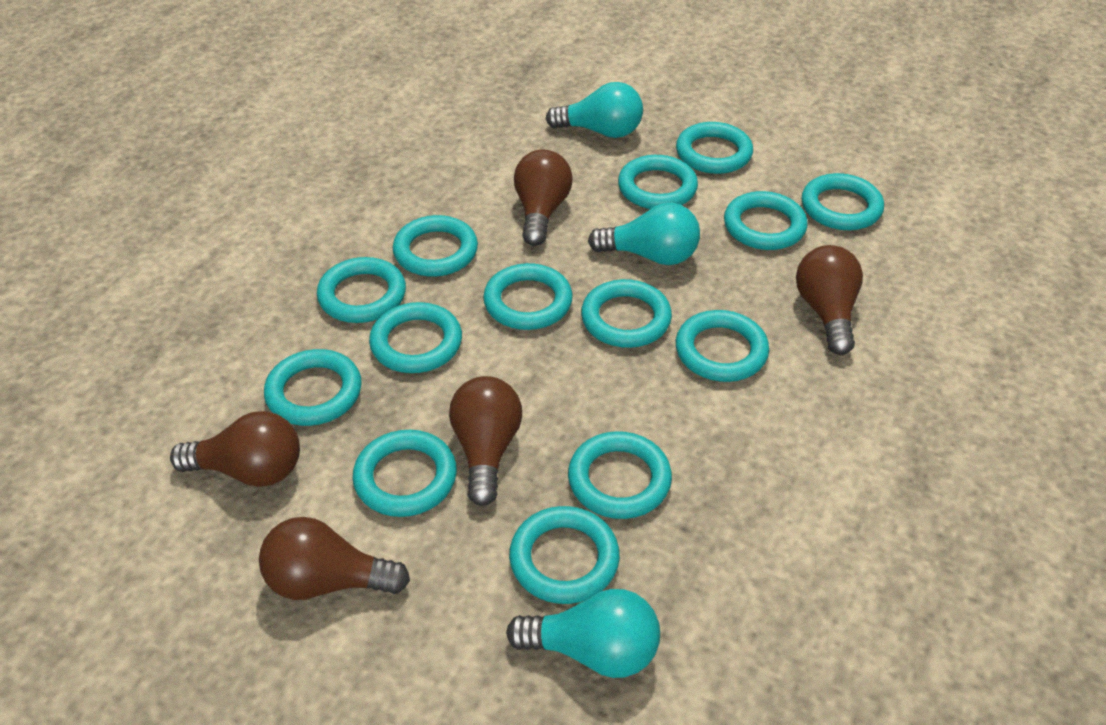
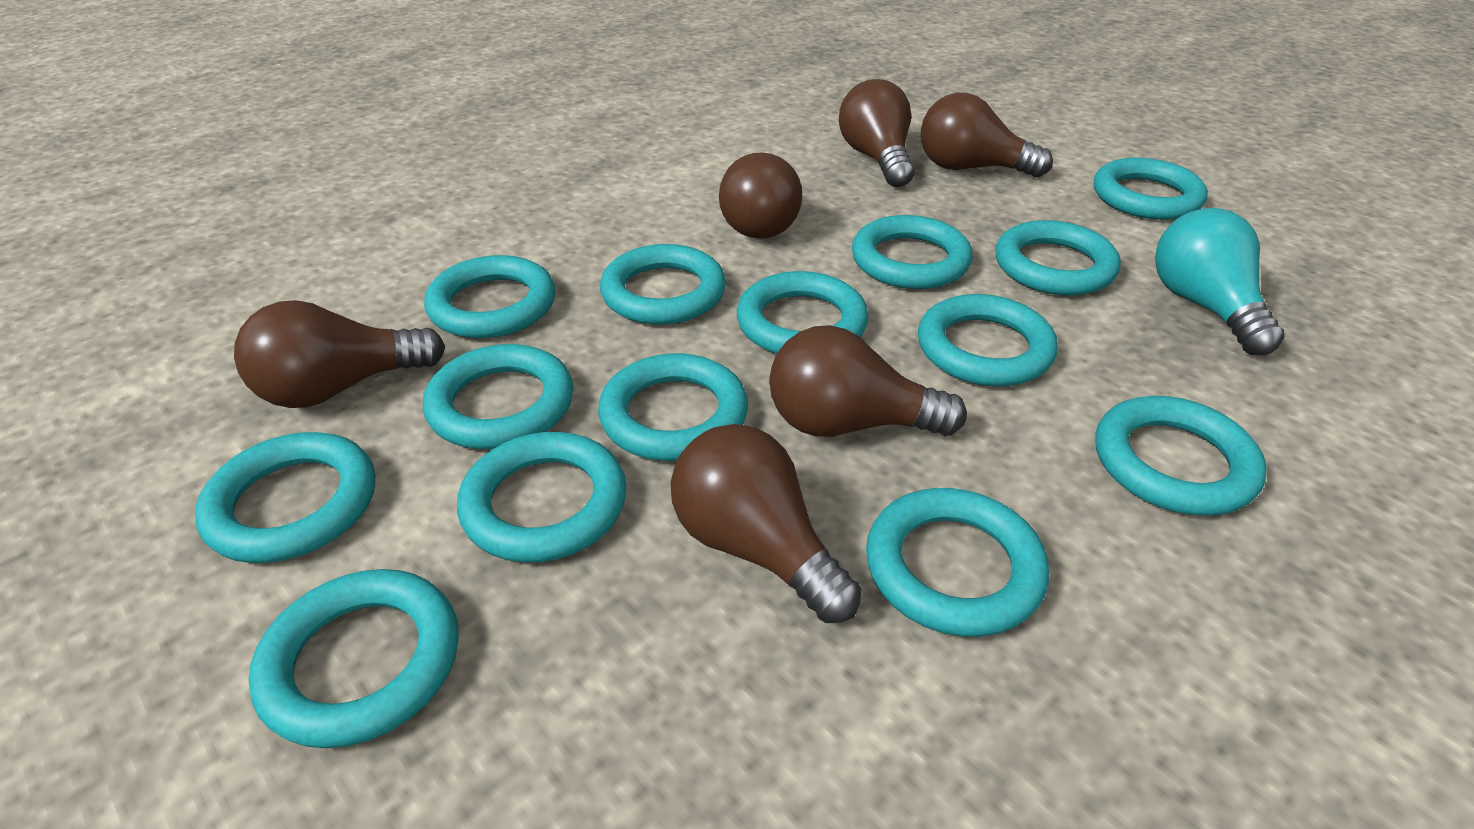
brown light bulb: [170,411,300,487] [259,517,410,600] [449,376,522,506] [514,150,573,246] [796,245,863,355] = 5 -> [234,300,445,408] [671,424,862,623] [719,152,802,239] [769,325,967,437] [839,79,915,187] [921,93,1053,177] = 6
turquoise light bulb: [506,589,660,678] [546,82,643,138] [588,203,700,265] = 3 -> [1155,208,1284,355] = 1

